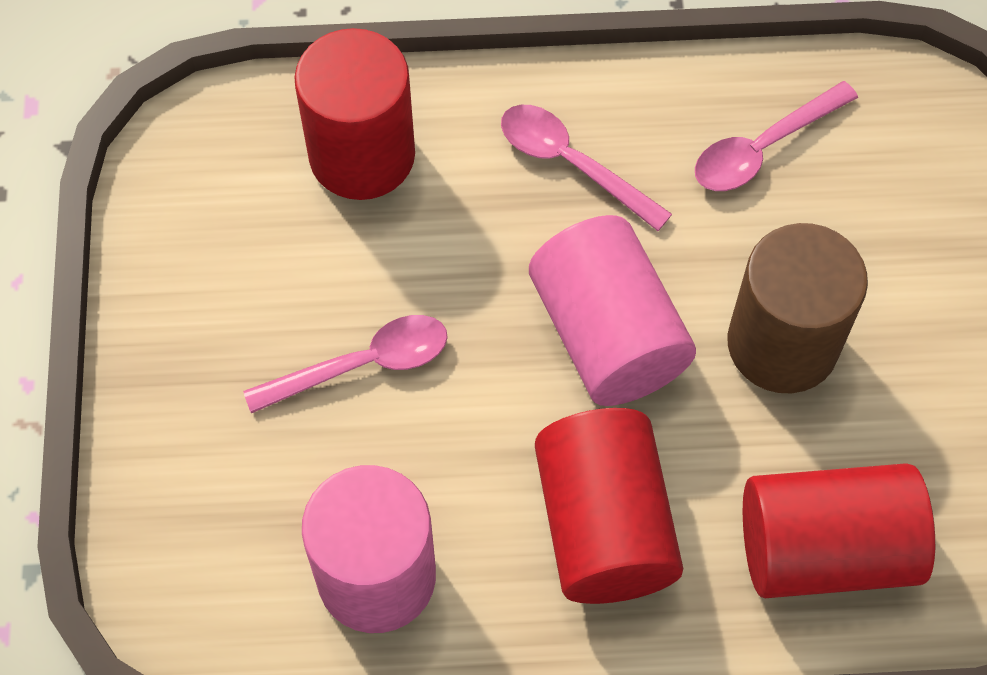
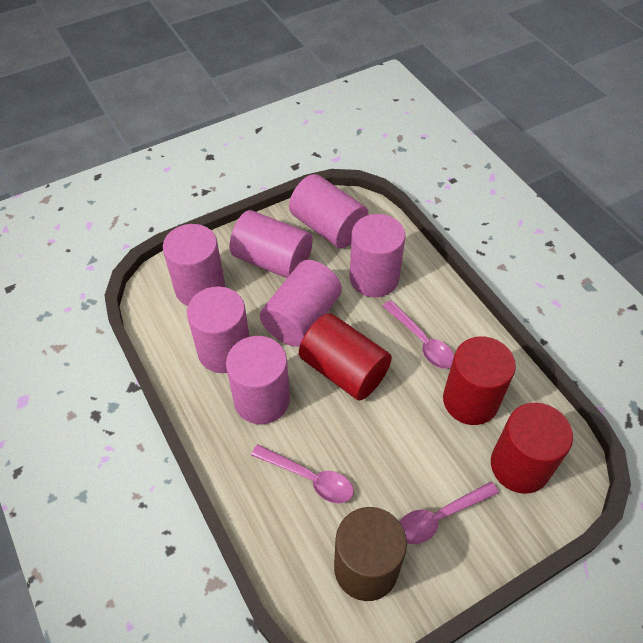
pink cylinder: [302,465,436,633] [529,215,696,406] = 2 -> [163,224,225,306] [187,286,250,373] [226,336,290,424] [230,210,313,278] [260,260,342,347] [289,174,369,248] [350,214,405,297] = 7

